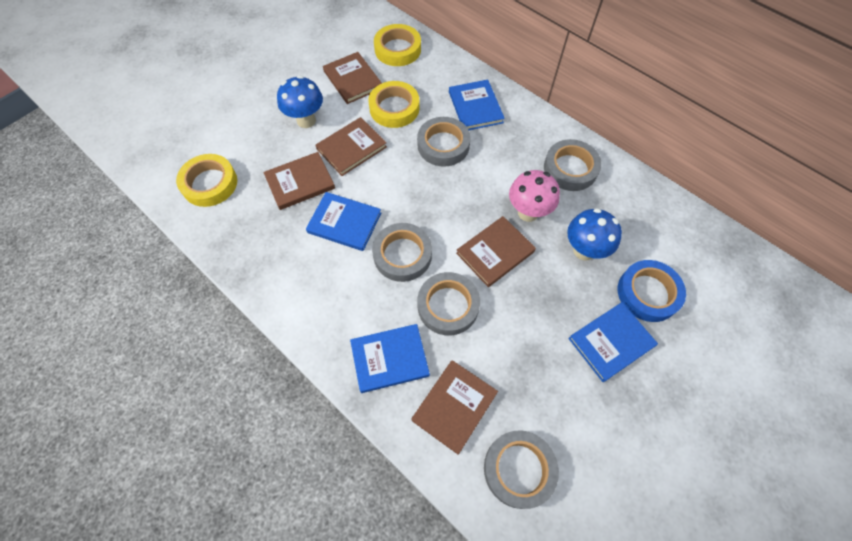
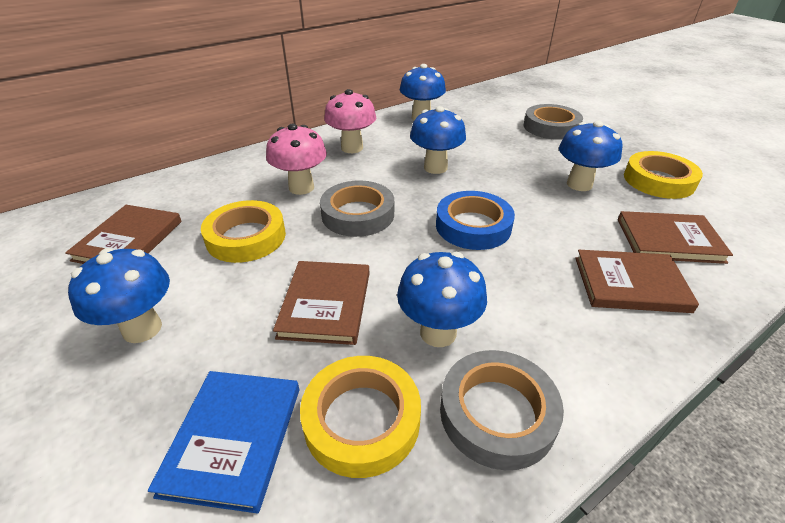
blue book: [306,192,381,251] [350,324,430,393] [449,80,505,130] [568,302,658,382] = 4 -> [148,371,299,514] = 1
blue mushroom: [277,75,323,128] [567,208,622,261] = 2 -> [68,248,170,343] [397,252,487,347] [400,64,446,120] [410,106,466,174] [559,121,622,191] = 5
brown book: [263,152,335,210] [316,117,387,176] [323,52,382,104] [411,360,498,455] [456,216,536,287] = 5 -> [65,205,182,264] [273,261,370,345] [575,250,699,313] [618,211,733,264] = 4
grey tape: [372,223,432,282] [417,117,471,167] [417,272,480,335] [484,430,559,509] [544,139,602,191] = 5 -> [320,181,394,237] [440,350,564,470] [523,104,583,140] = 3
pink mushroom: [509,170,560,222] = 1 -> [266,123,327,195] [324,89,376,153] = 2

